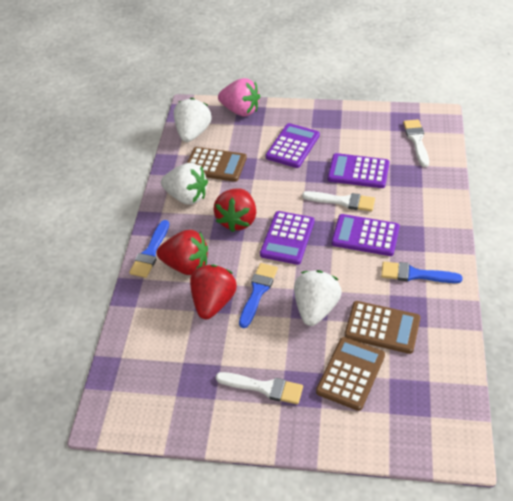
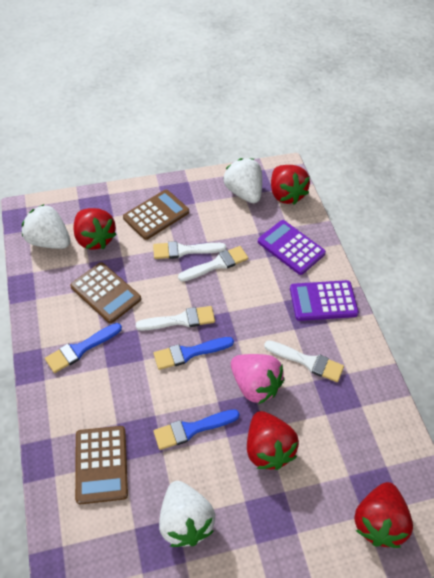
purple calculator: [260,211,315,265] [265,123,320,168] [328,153,389,188] [332,214,400,256] = 4 -> [258,220,326,275] [290,280,359,321] = 2
red strawberry: [157,230,208,275] [190,264,237,319] [213,188,256,232] = 3 -> [73,208,116,250] [247,411,299,470] [271,165,310,205] [354,482,413,548] = 4
white brush: [216,372,303,404] [302,191,375,211] [403,119,429,167] = 3 -> [136,306,215,331] [153,241,226,259] [178,246,248,282] [264,340,344,382] = 4

